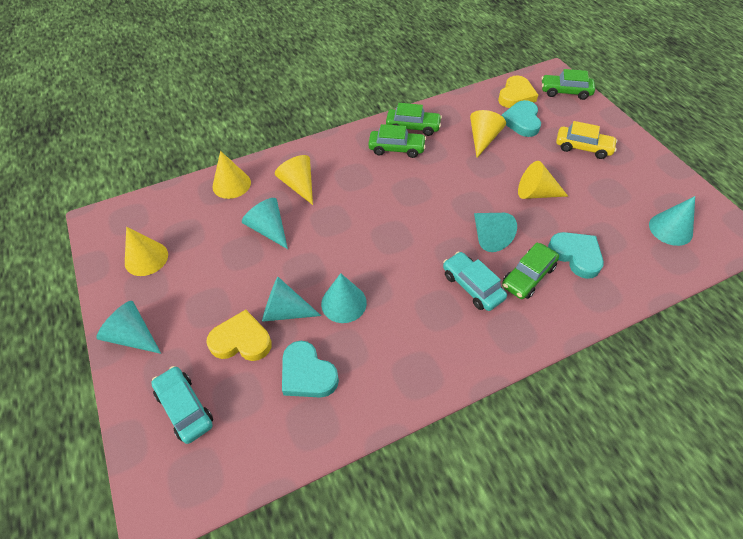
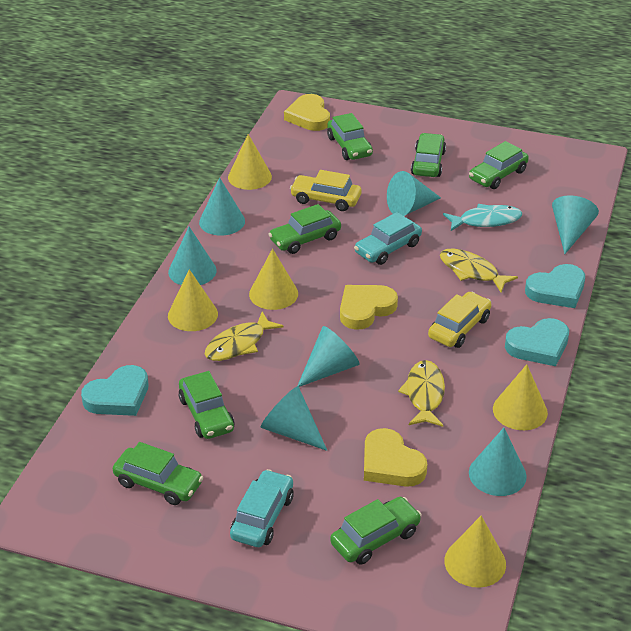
green car: [368,124,426,158] [386,103,442,136] [502,243,559,299] [542,69,595,100] = 4 -> [113,442,203,505] [178,371,234,439] [268,204,341,254] [327,113,373,160] [330,497,422,565] [411,133,446,177] [469,141,529,189] = 7
turquoise cone: [96,301,161,354] [242,198,288,249] [262,277,321,322] [321,273,367,323] [474,213,517,252] [649,196,695,246] = 6 -> [168,227,217,285] [199,178,245,235] [260,386,327,451] [298,326,360,387] [387,171,441,216] [469,428,527,496] [552,195,599,254] = 7
turquoise fish: none = 0 -> [443,204,522,231] = 1
yellow car: [556,121,618,159] = 1 -> [290,170,361,211] [428,292,491,348] = 2
yellow fish: none = 0 -> [205,312,283,361] [398,360,445,427] [440,249,518,292] = 3
yellow heart: [206,310,272,361] [498,75,538,108] = 2 -> [284,94,330,131] [340,285,398,330] [364,428,427,487] = 3

